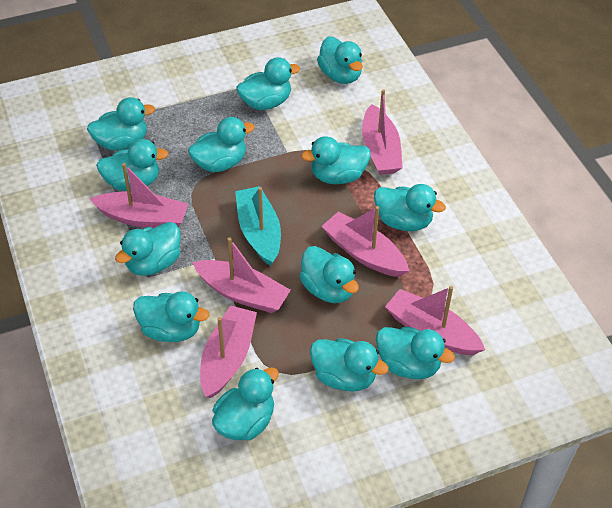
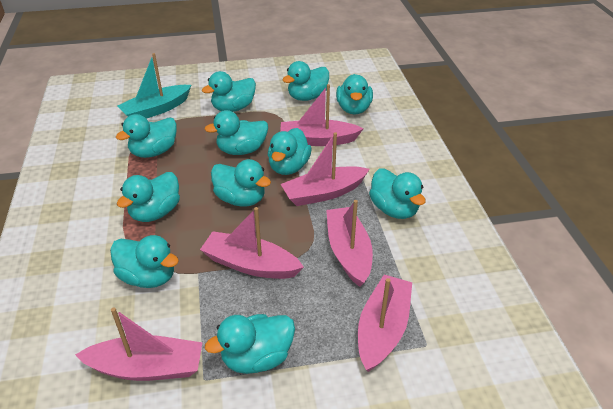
turquoise duck: [87,97,155,151] [96,139,169,191] [115,222,181,276] [133,291,209,342] [188,117,255,172] [212,367,279,440] [236,57,300,110] [299,246,359,303] [301,136,371,184] [310,338,389,392] [317,36,363,84] [374,184,446,231] [376,327,455,379] = 13 -> [110,235,179,288] [116,114,177,158] [117,172,180,222] [202,71,256,112] [204,110,268,155] [205,314,295,374] [211,159,271,207] [268,128,312,175] [283,61,329,101] [336,74,373,114] [369,168,426,219] = 11

